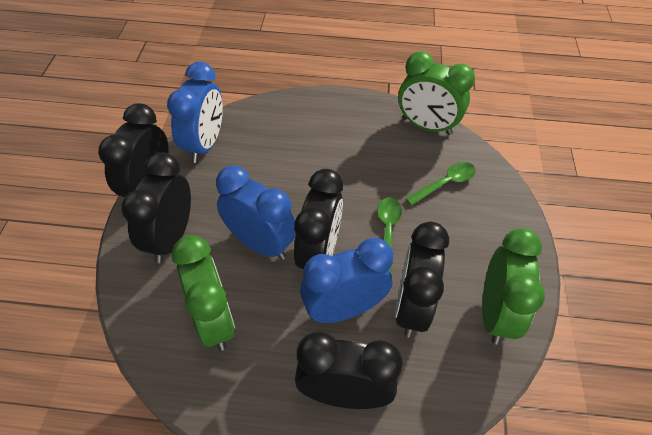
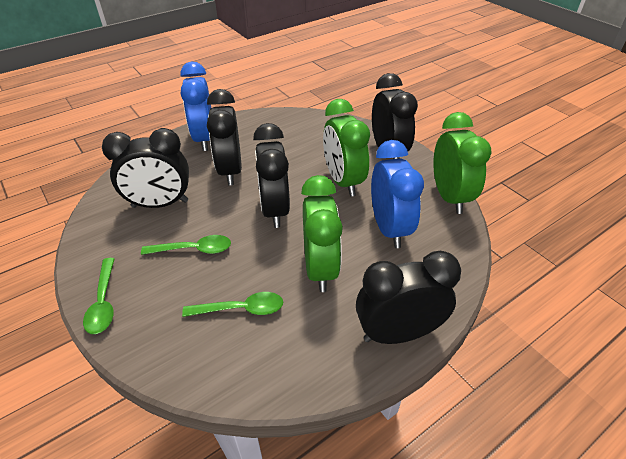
blue clock: [167,62,223,163] [216,165,296,260] [300,238,393,323] = 3 -> [181,62,211,151] [371,140,424,248] = 2
green spoon: [377,197,402,273] [405,162,476,206] = 2 -> [83,258,115,334] [141,235,231,255] [182,292,283,317] = 3

